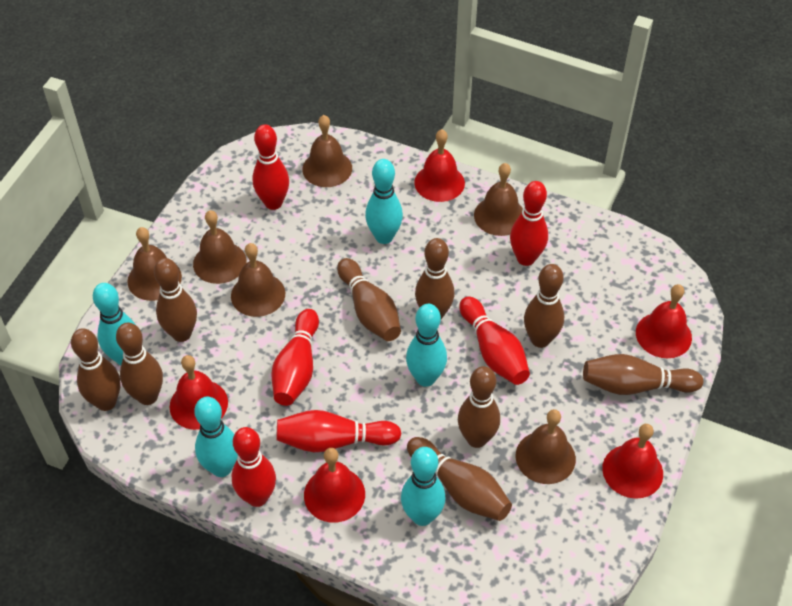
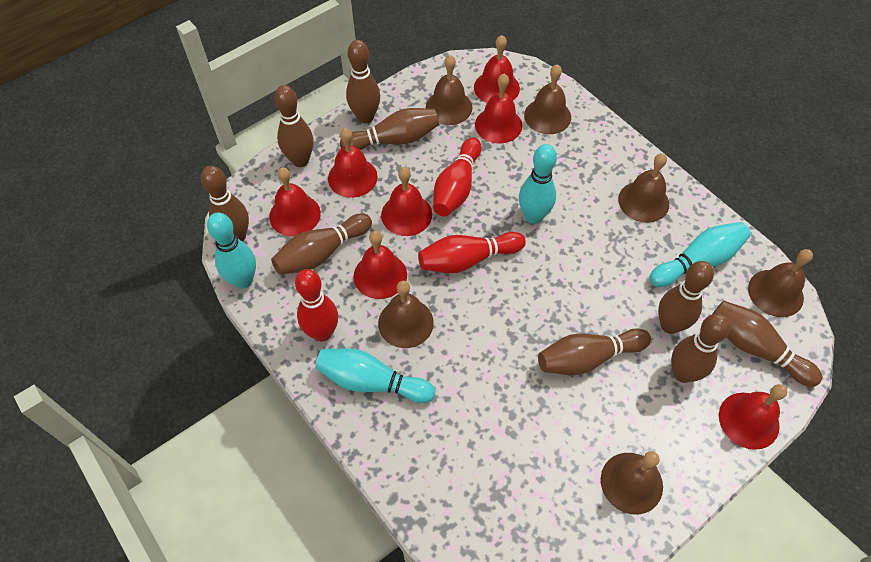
red bell: [170,355,228,430] [304,448,365,523] [414,129,465,202] [602,424,663,499] [636,284,692,358] = 5 -> [269,167,321,236] [328,128,378,198] [354,231,407,299] [381,167,432,236] [474,35,520,103] [475,74,522,143] [719,384,787,450] = 7
red bowling pin: [231,427,276,507] [253,124,289,210] [271,309,319,406] [277,410,401,452] [459,296,530,385] [510,181,548,266] = 6 -> [295,269,338,342] [418,232,526,273] [433,137,482,217] = 3
turquoise bowling pin: [93,283,136,365] [194,397,238,477] [365,159,403,244] [401,447,445,526] [406,304,447,387] = 5 -> [207,213,256,289] [315,348,435,403] [519,144,557,224] [649,222,750,287] = 4

